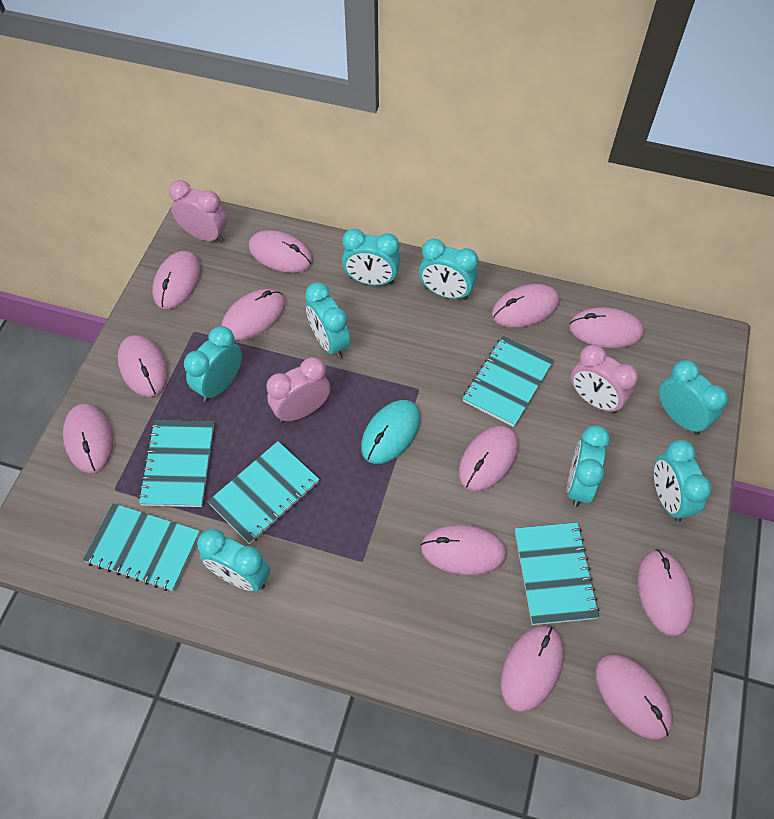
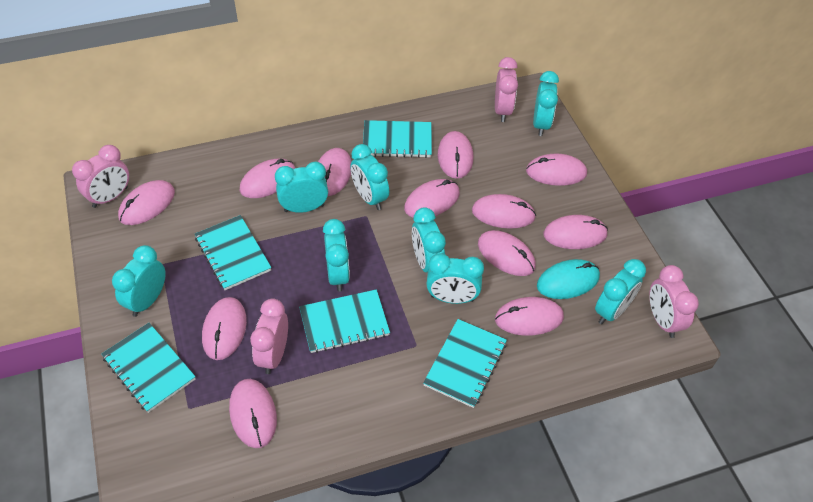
pink clock: [169,180,227,243] [267,357,330,422] [571,344,639,414] = 3 -> [72,145,129,208] [250,298,288,374] [495,57,518,122] [649,265,699,338] = 4

